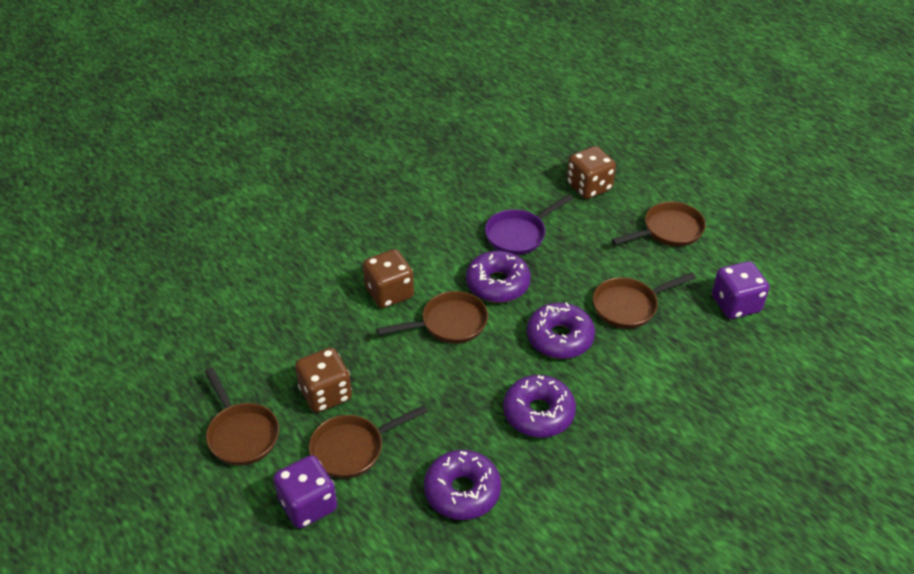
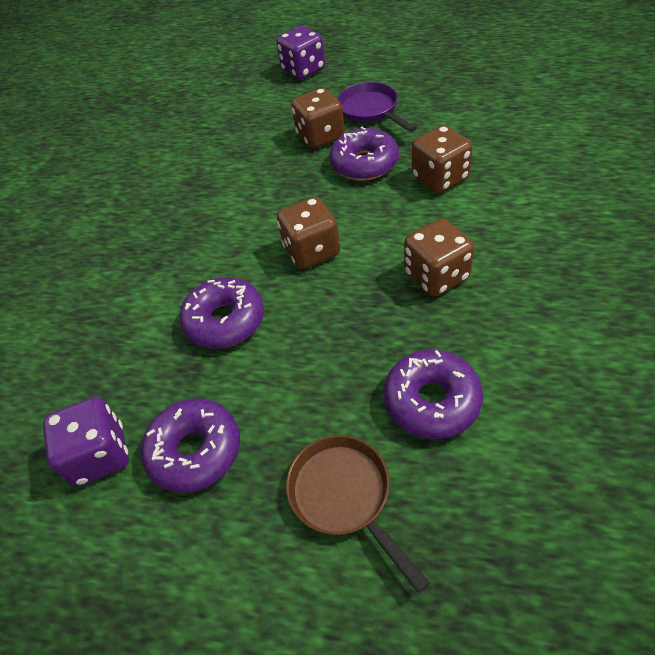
brown dice: [295,348,352,413] [363,249,414,308] [567,146,616,199] = 3 -> [277,197,340,269] [291,88,345,149] [404,218,474,297] [412,125,472,193] = 4
brown pan: [205,367,279,466] [309,405,428,479] [376,291,488,344] [593,272,696,329] [611,201,706,247] = 5 -> [286,435,430,593] = 1

